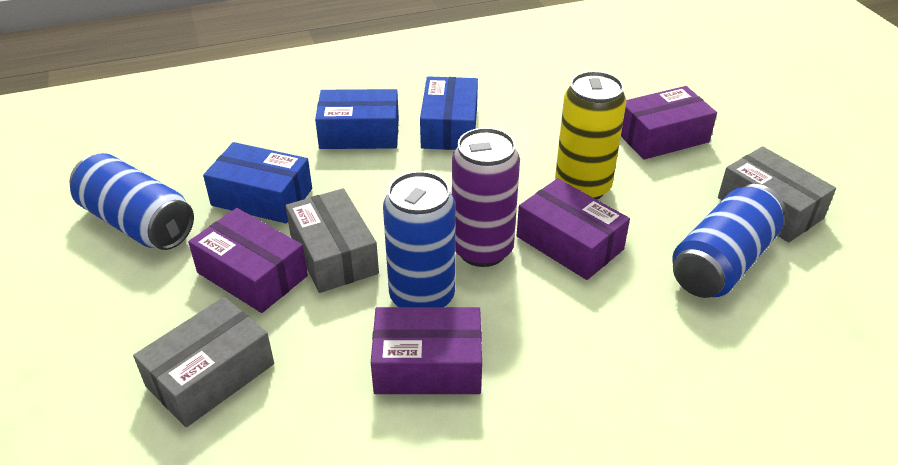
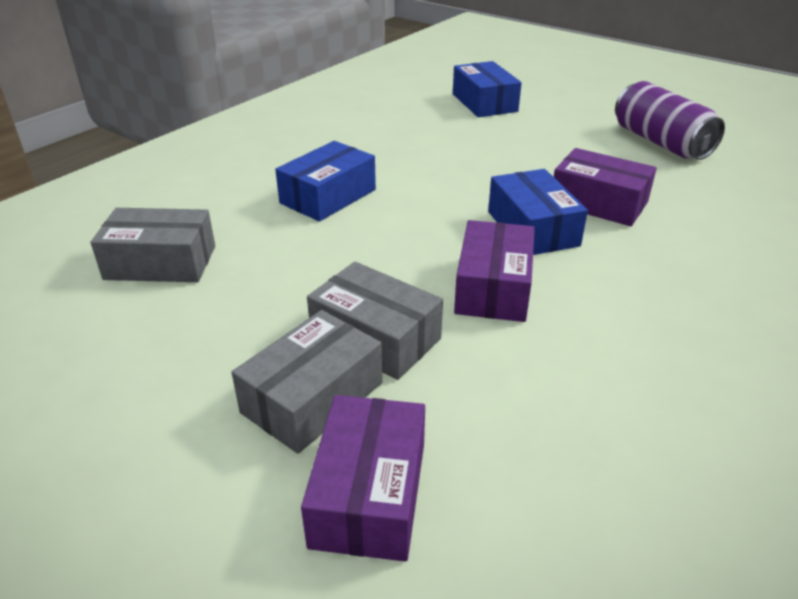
blue can: [69,153,194,250] [383,171,456,307] [672,184,786,298] = 3 -> none = 0
purple box: [188,208,308,313] [371,307,482,394] [517,178,630,280] [621,86,717,160] = 4 -> [301,395,425,562] [454,220,535,322] [554,148,657,226] = 3
yellow can: [555,71,627,200] = 1 -> none = 0

